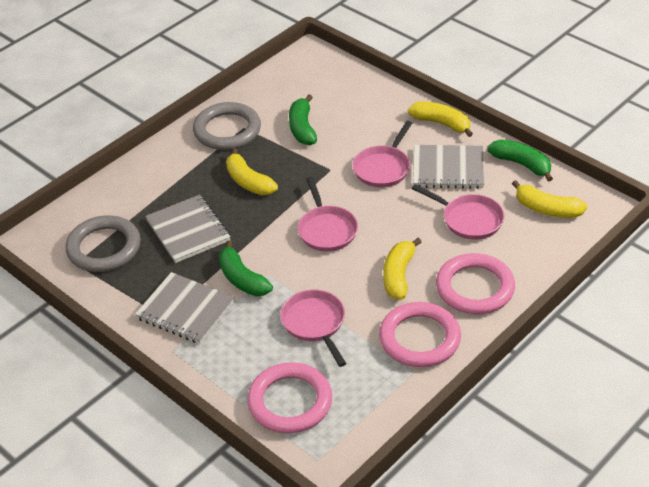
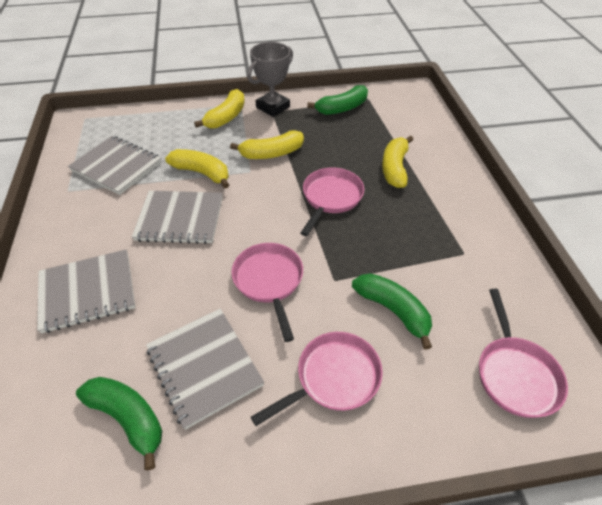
grey notebook: [135,272,235,344] [145,195,231,263] [413,145,484,189] = 3 -> [37,249,135,333] [68,136,162,195] [132,191,223,244] [146,309,264,430] = 4
grey ring: [66,215,141,272] [193,102,261,150] = 2 -> none = 0
grey trophy: none = 0 -> [247,42,293,117] = 1
pink ring: [247,362,332,433] [379,302,461,367] [436,253,515,314] = 3 -> none = 0

